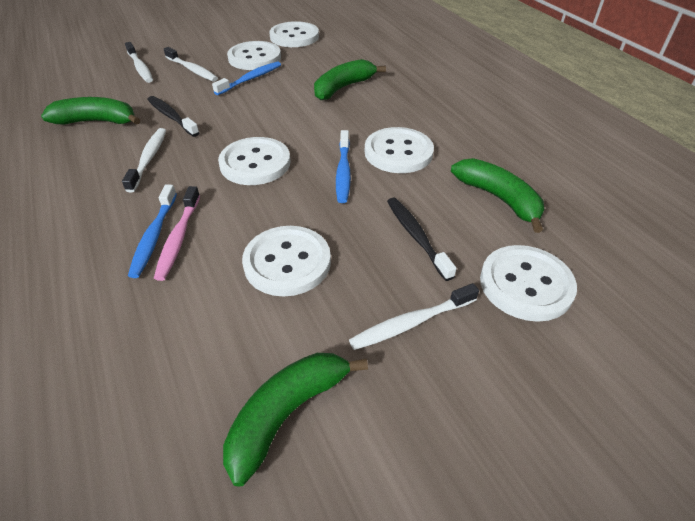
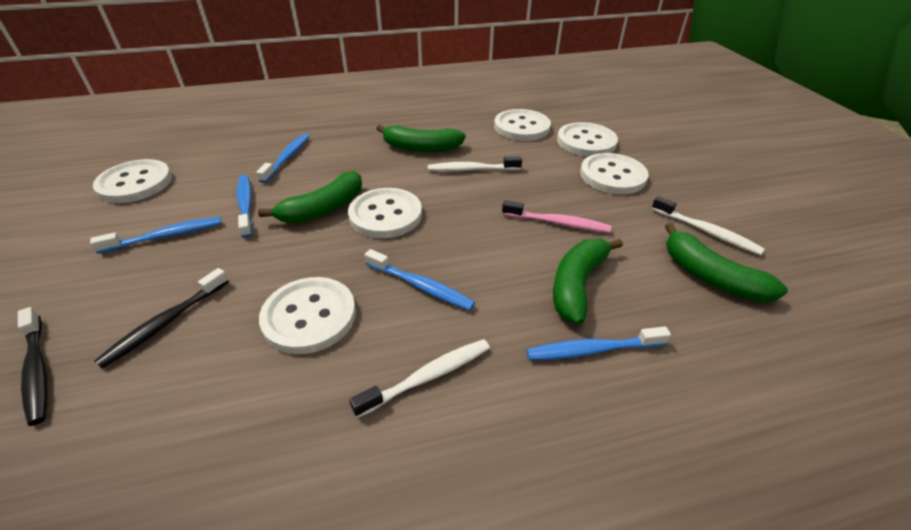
blue toothbrush: [128,184,177,278] [212,61,281,95] [336,130,351,203] = 3 -> [90,217,222,254] [237,175,253,238] [256,133,310,183] [365,249,475,310] [527,326,671,360] = 5
white toothbrush: [122,128,166,192] [125,42,153,83] [164,47,218,82] [349,283,479,350] = 4 -> [349,339,490,418] [428,156,522,172] [651,196,765,255] = 3

